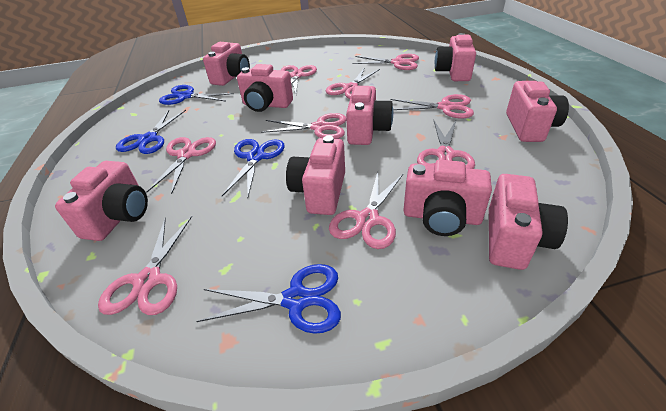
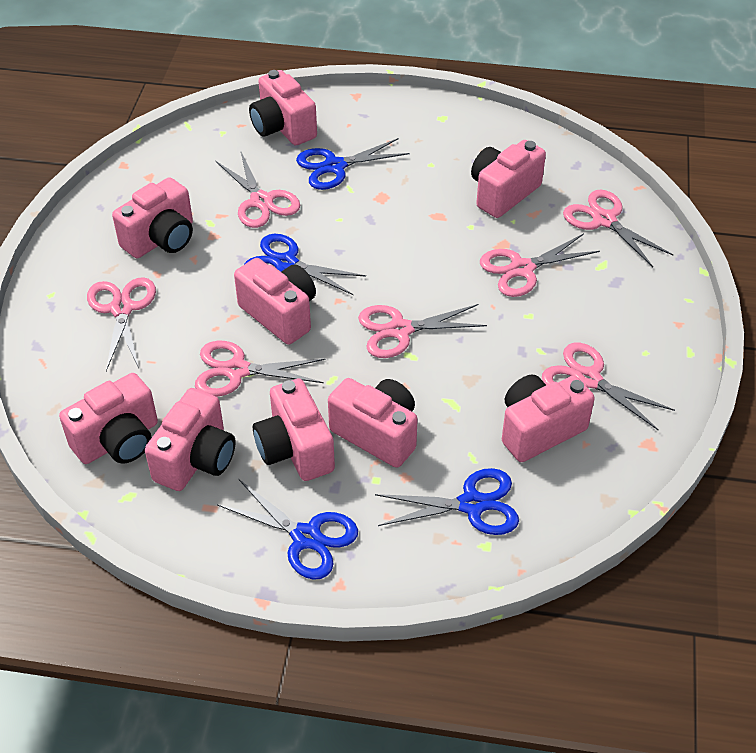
pink scissors: [98,216,192,315] [146,137,216,194] [261,113,346,139] [281,65,317,94] [326,67,380,99] [329,172,403,249] [352,54,419,70] [390,94,474,118] [417,120,475,169] = 9 -> [87,277,156,371] [195,341,326,397] [216,152,300,228] [358,304,487,358] [480,234,600,297] [542,343,675,430] [563,189,673,267] = 7

